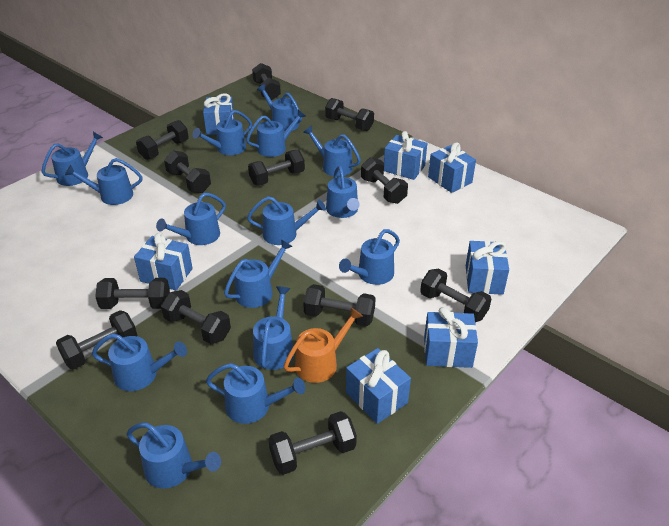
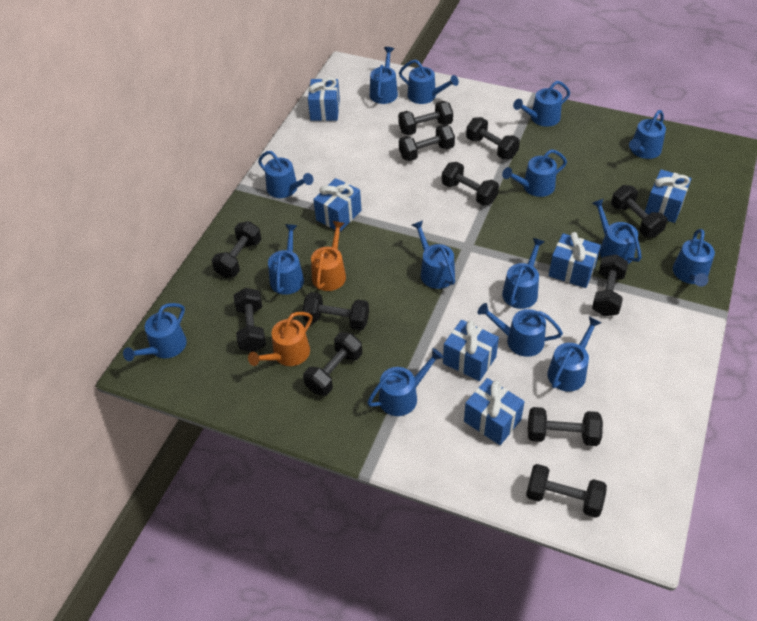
blue gift: [134,233,193,290] [203,93,234,135] [346,348,411,424] [384,131,427,180] [424,307,478,368] [428,142,476,193] [466,241,509,295] = 7 -> [308,77,340,121] [313,178,362,232] [443,320,499,381] [464,378,525,445] [549,232,601,288] [645,169,691,223] = 6
orange watering can: [284,307,363,383] = 1 -> [248,312,312,366] [311,221,346,291] = 2

